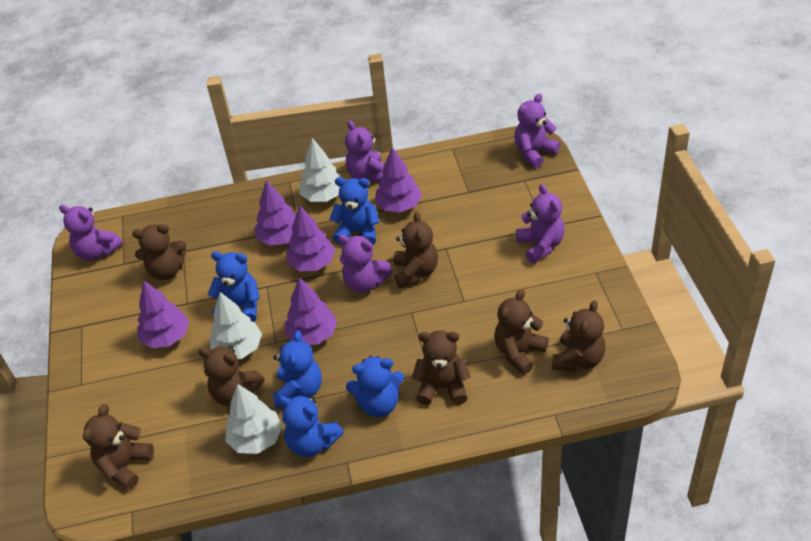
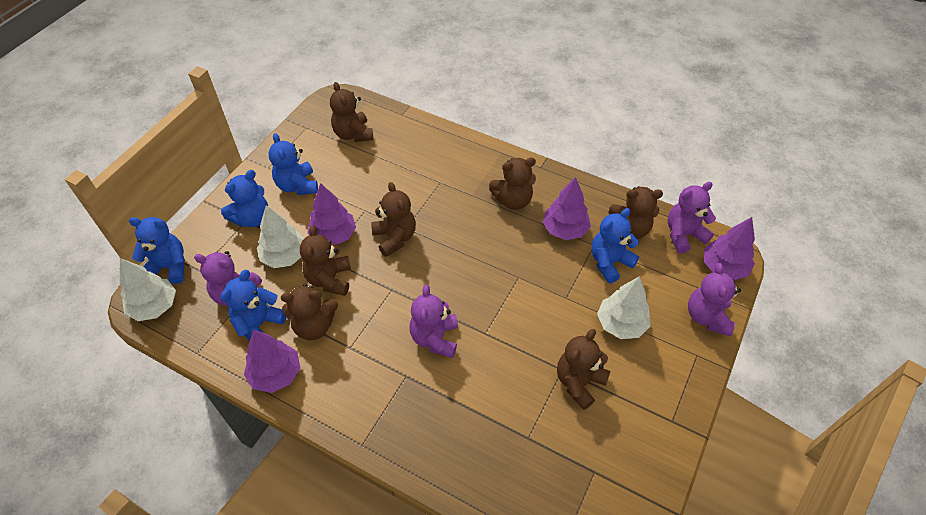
purple teddy bear: [59,205,123,261] [338,235,392,293] [345,121,385,183] [514,93,560,168] [516,184,564,263] = 5 -> [194,251,262,306] [409,285,458,358] [667,182,716,254] [688,263,741,336] = 4
purple tree: [137,281,189,348] [254,180,296,246] [285,277,337,345] [286,206,335,272] [375,147,422,213] = 5 -> [244,330,300,393] [307,183,356,244] [543,177,591,240] [704,217,755,280] = 4

